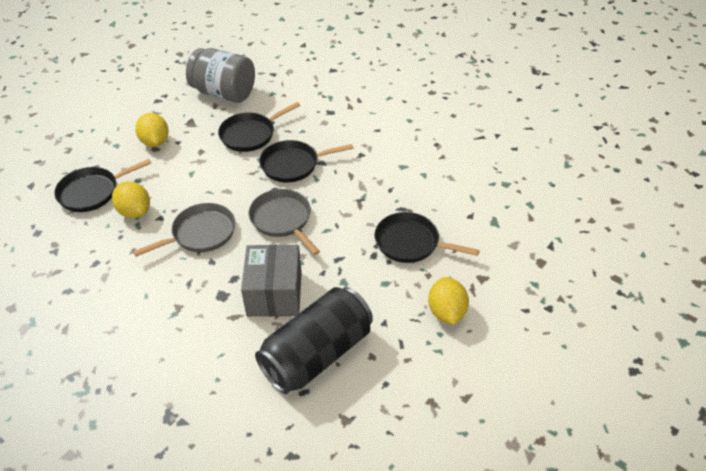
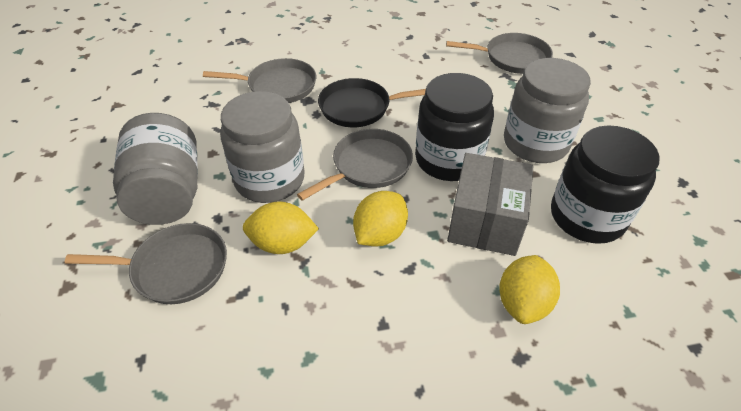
black can: [255,287,373,394] = 1 -> none = 0
black jar: none = 0 -> [415,73,494,181] [551,125,659,244] = 2
black pan: [54,159,151,212] [218,102,300,152] [259,140,354,182] [375,212,480,263] = 4 -> [318,78,426,127] = 1
grey jar: [186,48,255,103] = 1 -> [113,113,198,225] [220,91,305,203] [504,58,591,163] = 3
grey pan: [133,203,235,257] [248,189,320,255] = 2 -> [65,223,227,304] [203,58,316,103] [297,129,413,201] [446,33,553,74] = 4

